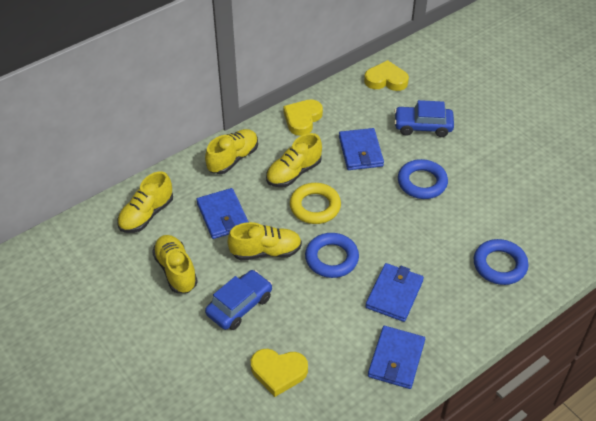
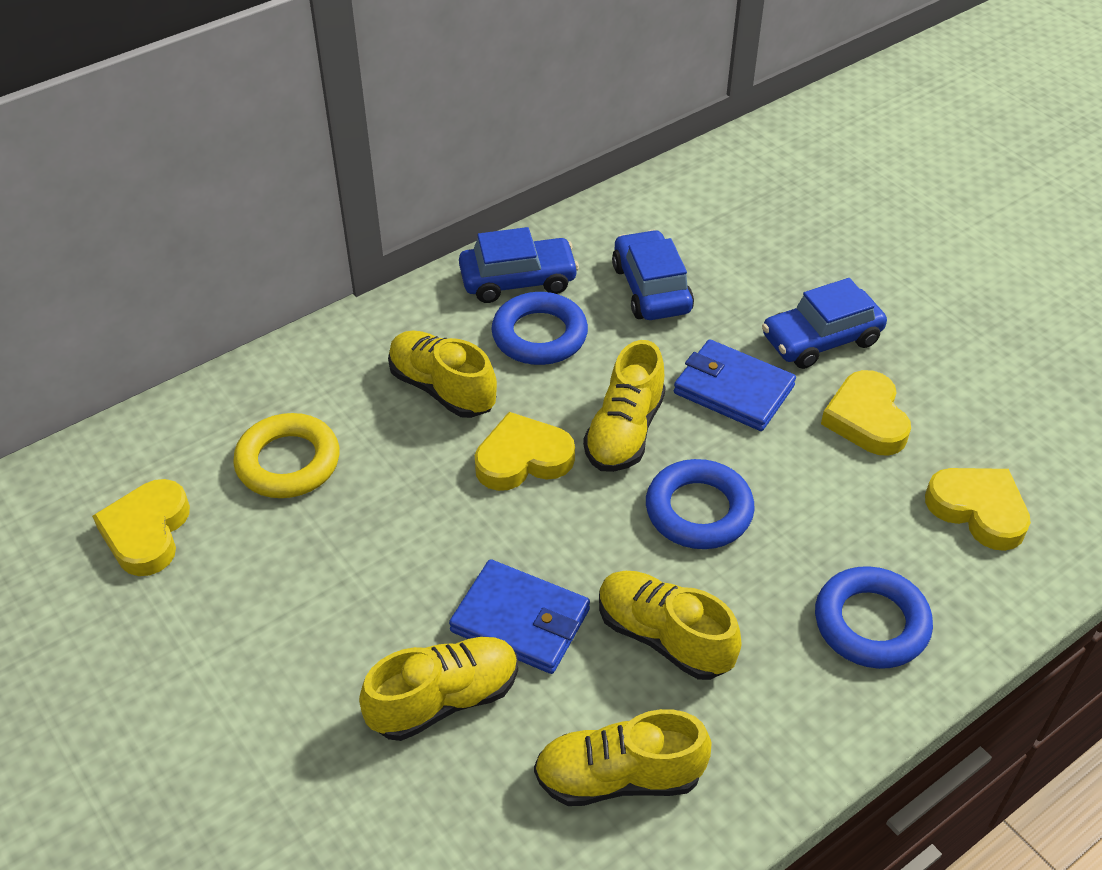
blue car: [205,270,272,330] [394,100,454,137] = 2 -> [459,227,579,303] [612,230,694,320] [762,278,887,369] = 3
blue wallet: [196,188,248,239] [339,128,384,170] [365,263,424,322] [368,326,425,389] = 4 -> [449,559,590,674] [674,339,796,431] = 2
yellow heart: [251,349,308,397] [283,99,323,136] [364,60,409,91] = 3 -> [92,479,190,576] [475,412,575,491] [821,370,911,456] [925,468,1031,551] = 4

